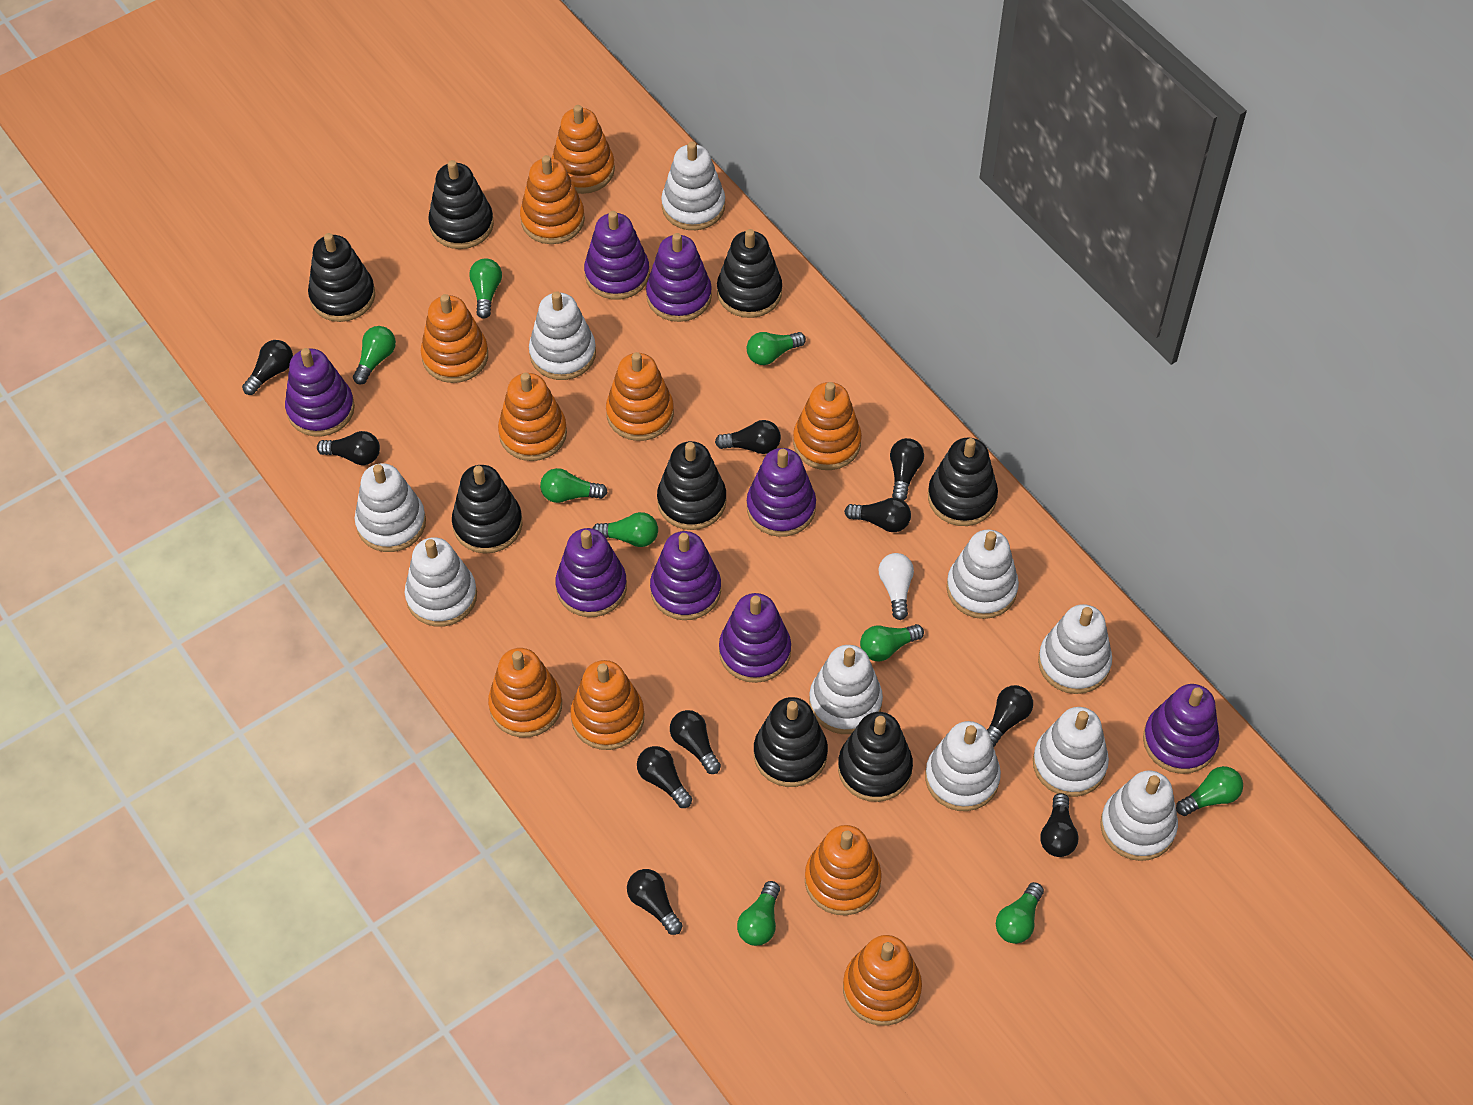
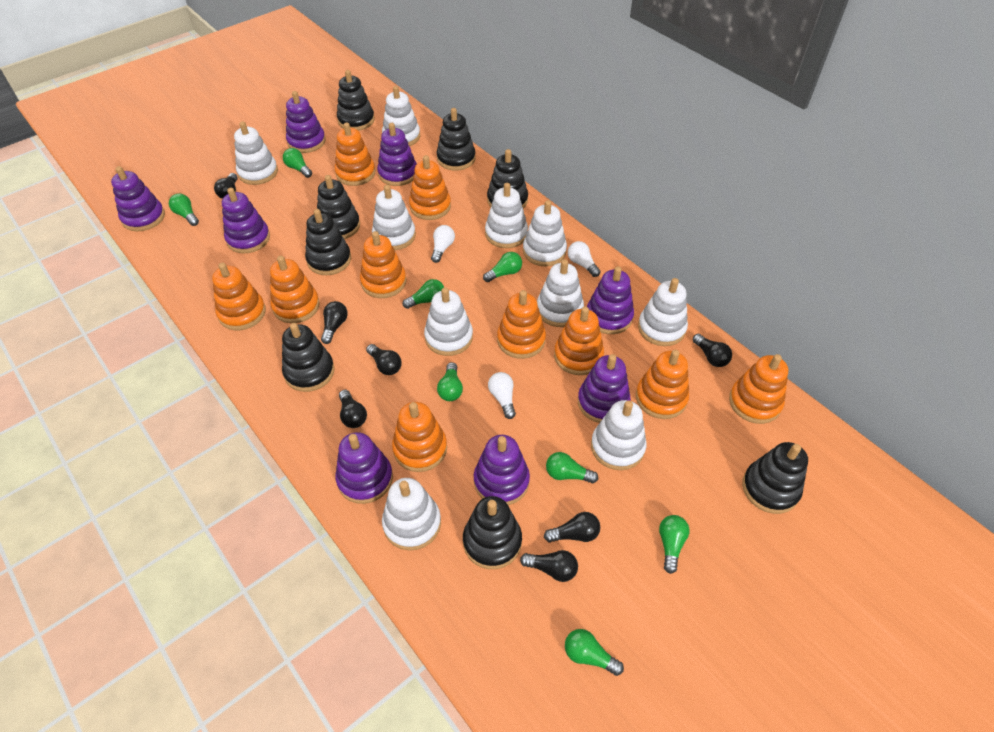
black light bulb: [242,340,293,395] [317,431,380,465] [627,869,683,935] [637,746,692,808] [670,710,721,774] [715,420,781,454] [844,498,911,532] [890,438,924,501] [987,685,1033,747] [1040,793,1079,857] = 10 -> [214,173,238,199] [321,301,348,344] [339,390,367,428] [366,344,402,375] [520,550,578,582] [544,512,600,543] [692,334,732,367] = 7
green light bulb: [353,326,396,384] [469,258,502,319] [540,468,607,503] [592,512,658,547] [737,881,780,946] [747,332,806,365] [860,624,924,661] [996,882,1044,944] [1176,766,1243,816] = 9 -> [169,194,199,226] [283,148,312,178] [403,279,444,309] [437,362,463,401] [483,252,522,282] [546,452,598,483] [565,629,624,676] [659,515,690,574] = 8
white light bulb: [879,553,914,620] = 1 -> [431,225,455,263] [488,372,516,419] [568,241,601,277] = 3

